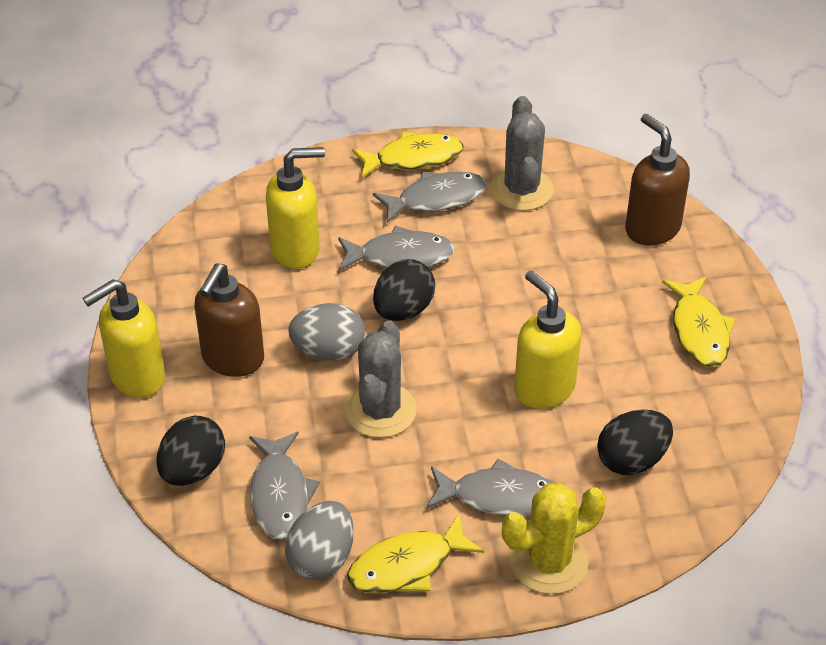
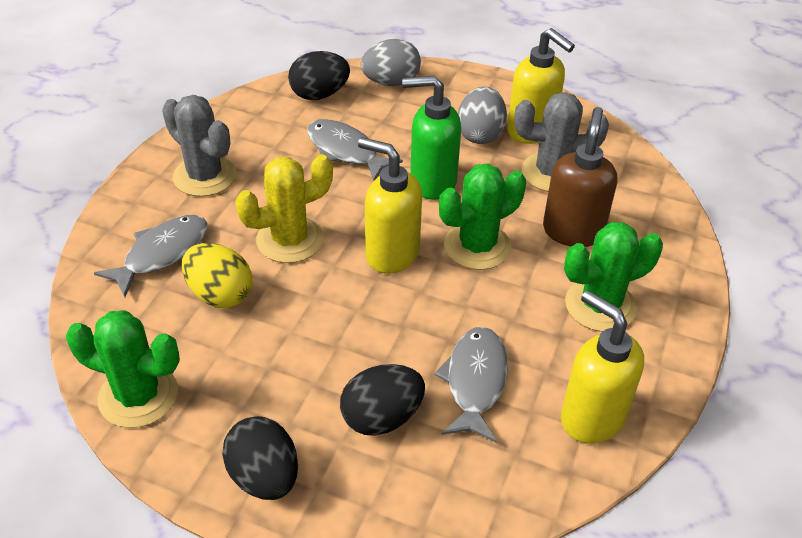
brown soap dispenser: [194,263,264,377] [625,114,690,245] = 2 -> [543,107,617,247] = 1
green cactus: none = 0 -> [66,310,180,428] [439,164,526,270] [564,222,663,332] = 3
green soap dispenser: none = 0 -> [402,75,461,200] = 1
grey fish: [249,432,320,540] [338,225,455,271] [373,171,486,223] [427,459,554,516] = 4 -> [94,215,207,297] [307,119,403,181] [434,327,508,443] = 3
yellow egg: none = 0 -> [182,243,252,308] = 1
yellow fish: [347,513,484,593] [352,132,463,178] [662,277,736,367] = 3 -> none = 0

